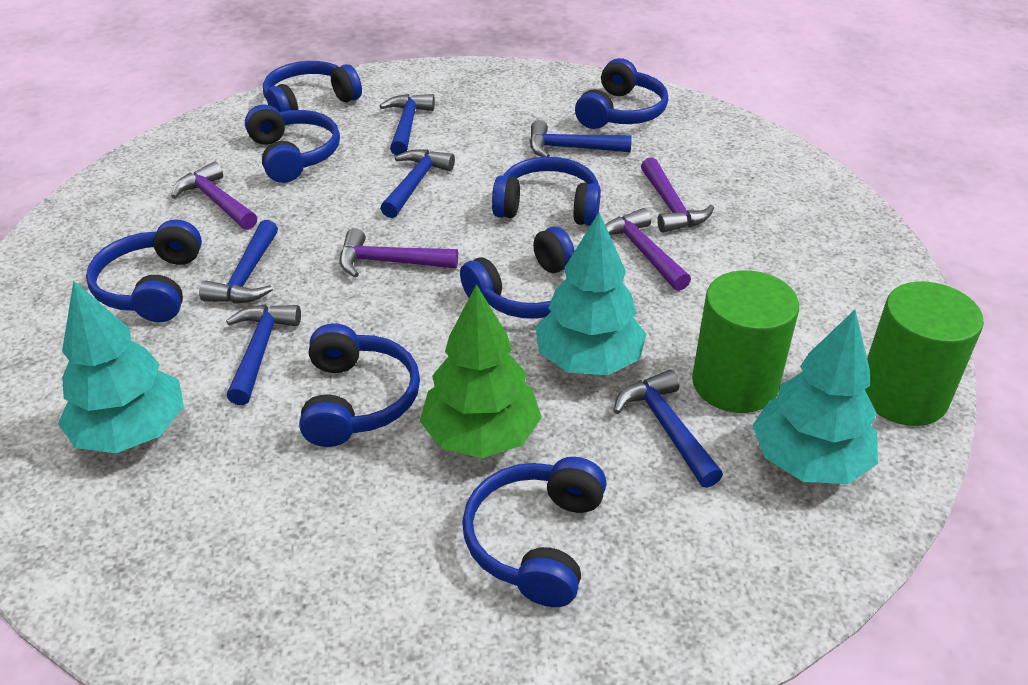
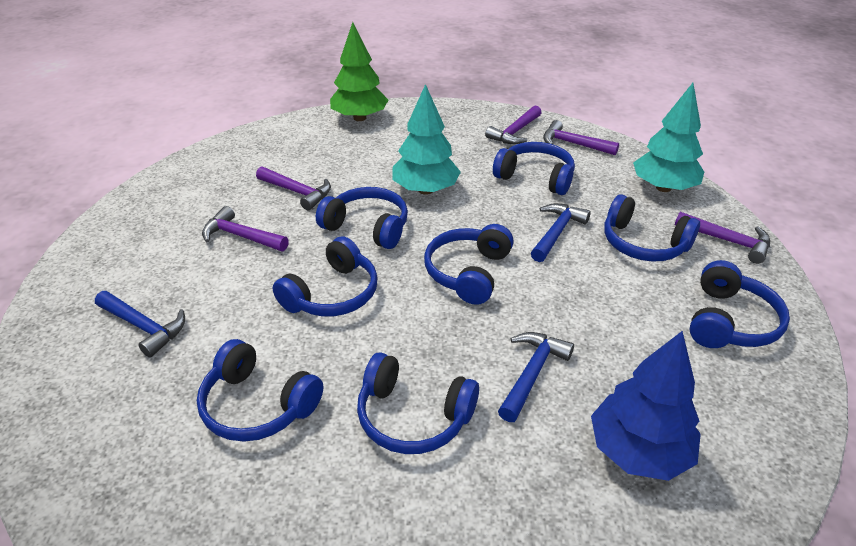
blue hammer: [199,220,278,304] [226,304,301,405] [380,94,435,156] [380,149,455,218] [530,120,632,157] [614,370,723,488] = 6 -> [95,291,185,358] [498,332,574,422] [531,203,591,262] = 3
blue tree: none = 0 -> [591,331,701,481] = 1
green cylinder: [692,270,799,413] [865,281,984,426] = 2 -> none = 0
purple hammer: [171,162,257,230] [340,228,458,278] [605,208,691,291] [641,157,714,233] = 4 -> [202,206,289,251] [256,166,331,210] [485,105,542,144] [543,120,619,155] [675,212,770,264] = 5
turquoise tree: [58,281,184,453] [535,212,646,375] [752,310,878,484] = 3 -> [392,84,461,195] [633,83,704,192] = 2

